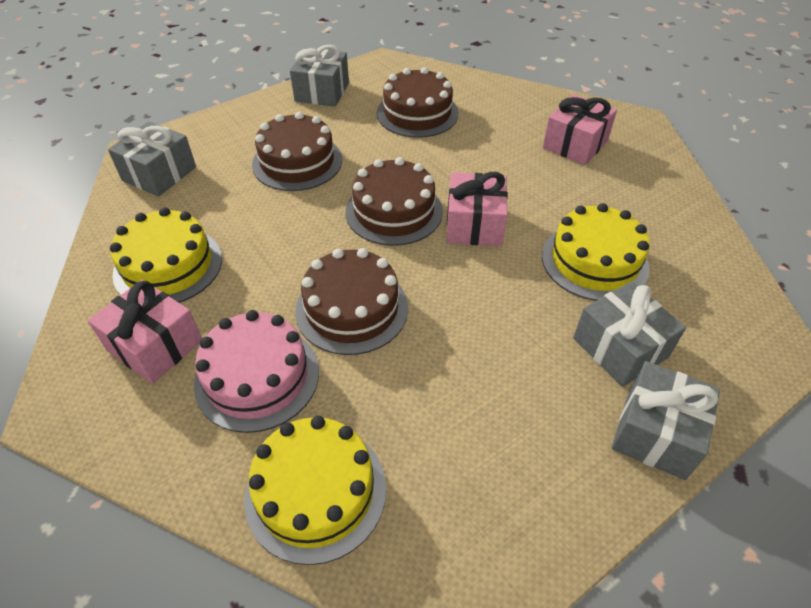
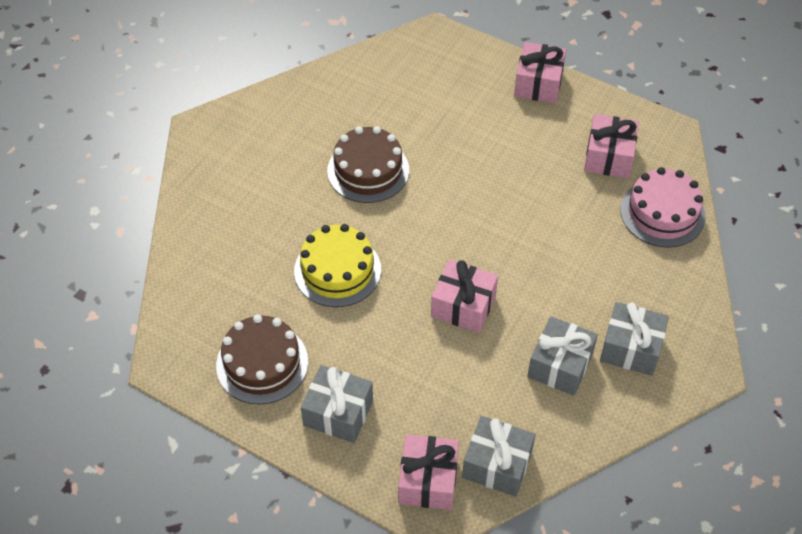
brown cake: [252,112,342,191] [295,248,408,355] [346,157,443,246] [377,67,459,138] = 4 -> [216,314,308,405] [327,126,409,203] = 2
pink gift: [88,280,202,384] [446,172,508,246] [543,94,617,165] = 3 -> [398,434,459,510] [431,259,498,333] [514,42,566,103] [584,114,639,178] = 4
yellow cake: [110,207,222,303] [244,416,386,565] [542,203,650,301] = 3 -> [294,224,381,307] = 1

